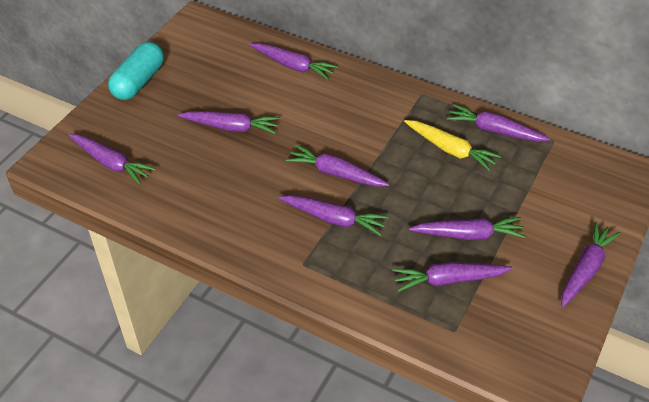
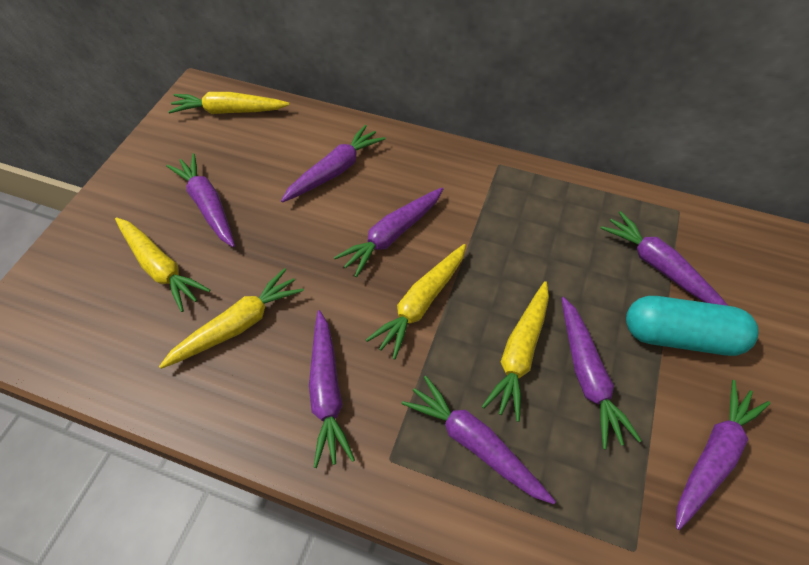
purple carrot: [68,134,156,185] [178,111,280,134] [250,43,338,80] [279,195,389,236] [286,145,390,187] [393,262,512,292] [409,217,526,240] [447,104,550,141] [561,222,621,308] = 9 -> [166,153,235,247] [281,125,386,203] [309,310,355,468] [334,188,443,277] [402,376,556,504] [562,297,642,449] [600,211,728,306] [676,380,770,530] = 8
yellow carrot: [404,120,501,171] = 1 -> [115,218,210,312] [159,268,304,369] [168,92,290,114] [366,244,466,360] [482,281,549,422] = 5

